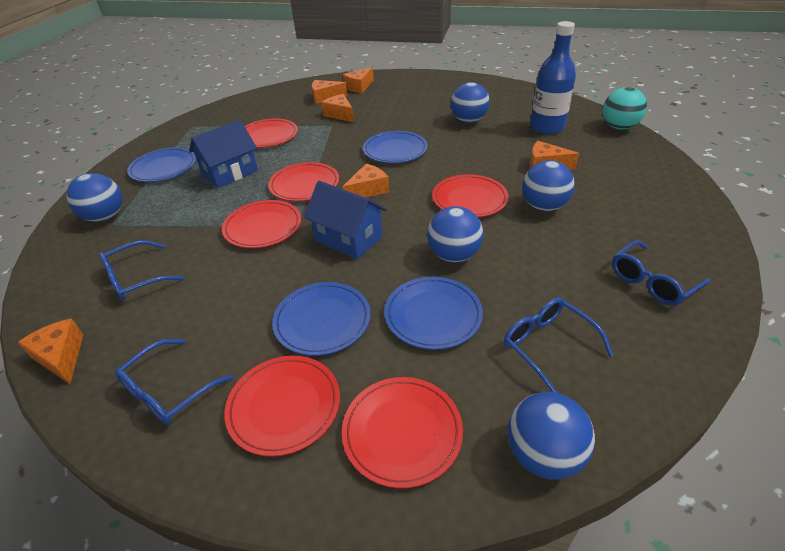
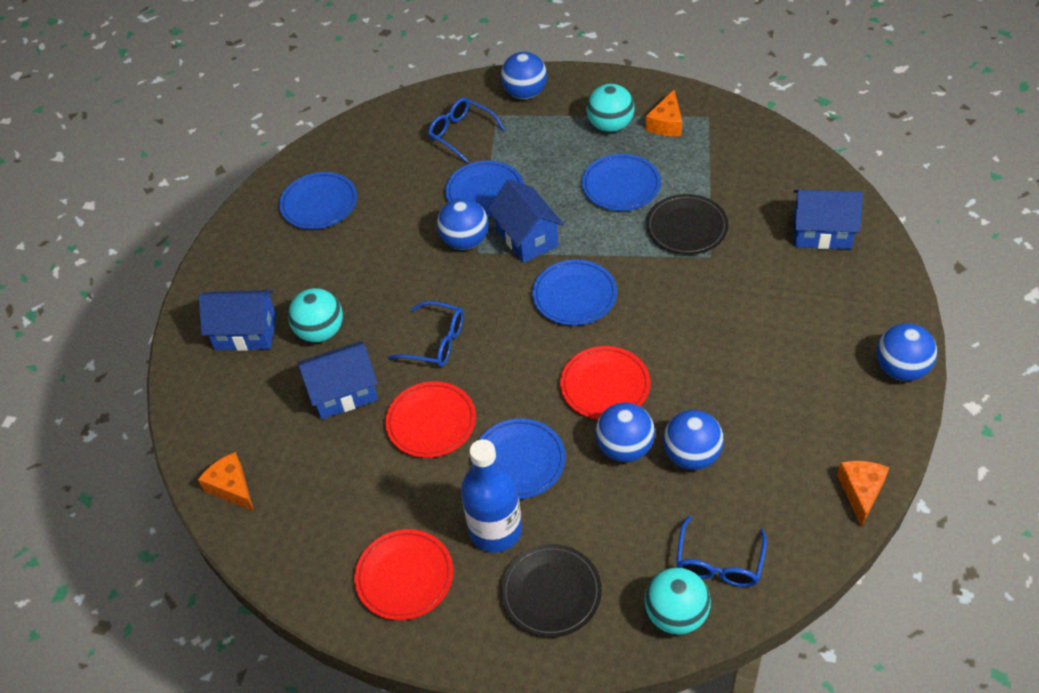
black plate: none = 0 -> [501,544,602,638] [646,194,728,255] = 2
blue glasses: [99,240,185,301] [114,339,233,425] [504,297,614,393] [612,241,711,305] = 4 -> [388,301,464,367] [428,98,505,163] [676,515,767,587] = 3
blue house: [189,120,258,188] [304,181,387,259] = 2 -> [199,290,277,351] [298,341,378,419] [487,179,564,263] [794,190,863,249] = 4
blue plate: [127,147,196,182] [272,282,371,356] [363,131,428,163] [384,277,483,350] = 4 -> [279,172,357,229] [446,160,524,217] [472,419,565,499] [532,260,617,326] [582,154,661,211] = 5
orange cheese: [18,318,83,384] [312,80,348,104] [321,94,354,122] [342,163,389,198] [343,67,374,93] [530,141,579,170] = 6 -> [198,452,254,511] [646,90,682,136] [837,461,889,527] = 3
red plate: [222,200,302,248] [224,356,340,457] [245,118,298,148] [268,162,339,201] [342,377,463,488] [432,174,509,218] = 6 -> [354,529,453,620] [385,381,476,458] [560,346,650,419] = 3
turquoise ball: [602,87,647,130] = 1 -> [288,288,343,343] [586,84,635,133] [644,567,711,635] = 3

